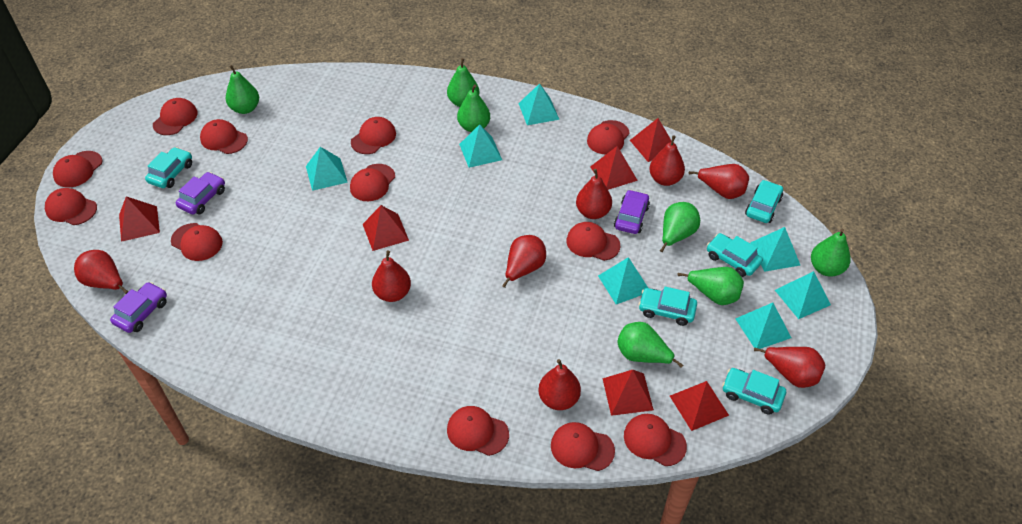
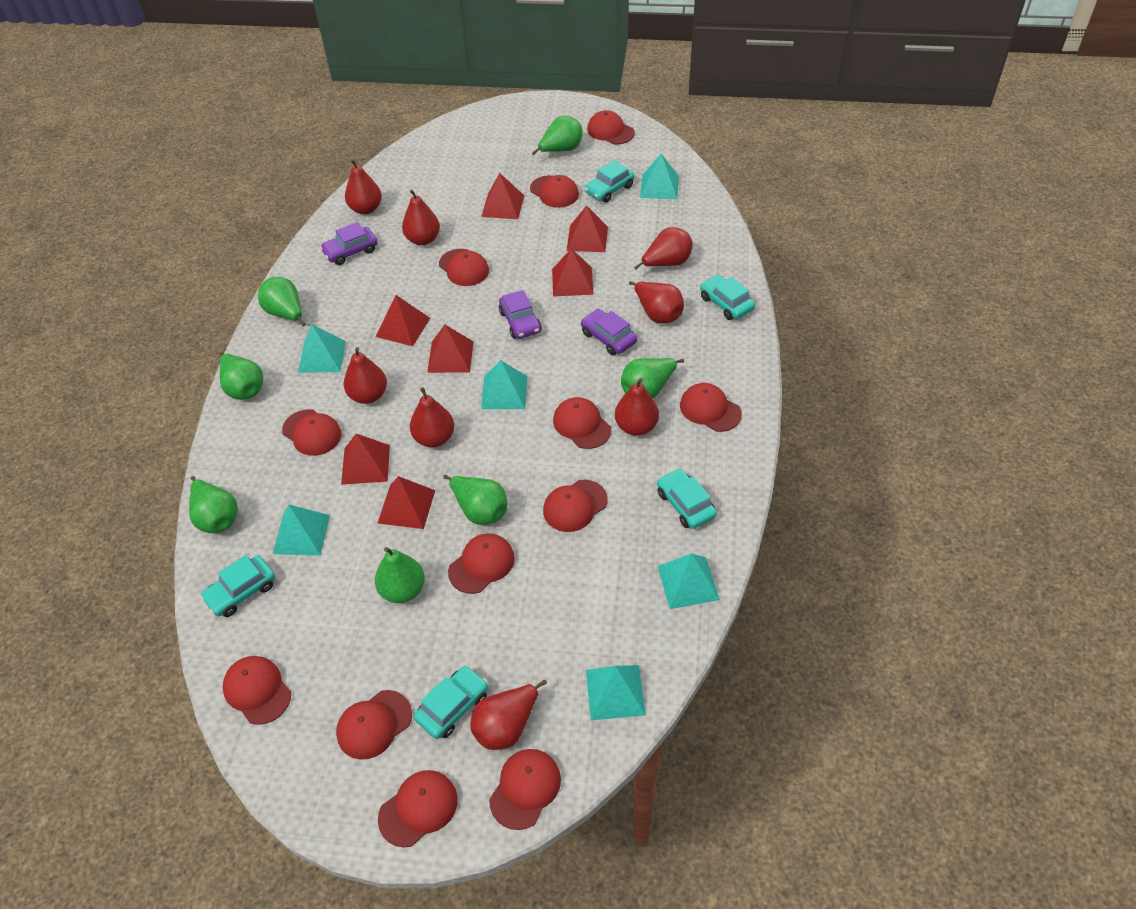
red pyramid: [119,196,160,242] [363,205,409,251] [590,146,638,190] [602,370,654,416] [630,118,671,162] [670,381,729,431] = 6 -> [341,433,390,485] [376,295,430,346] [378,476,435,529] [427,325,473,373] [481,173,524,219] [552,248,594,296] [567,205,608,252] = 7
turquoise pyramid: [306,147,348,191] [459,124,502,168] [518,83,560,125] [598,257,648,304] [735,303,791,349] [750,227,800,272] [775,271,831,319] = 7 -> [273,505,330,556] [298,324,346,373] [481,360,527,409] [586,665,646,720] [640,154,679,199] [658,553,720,609] = 6

